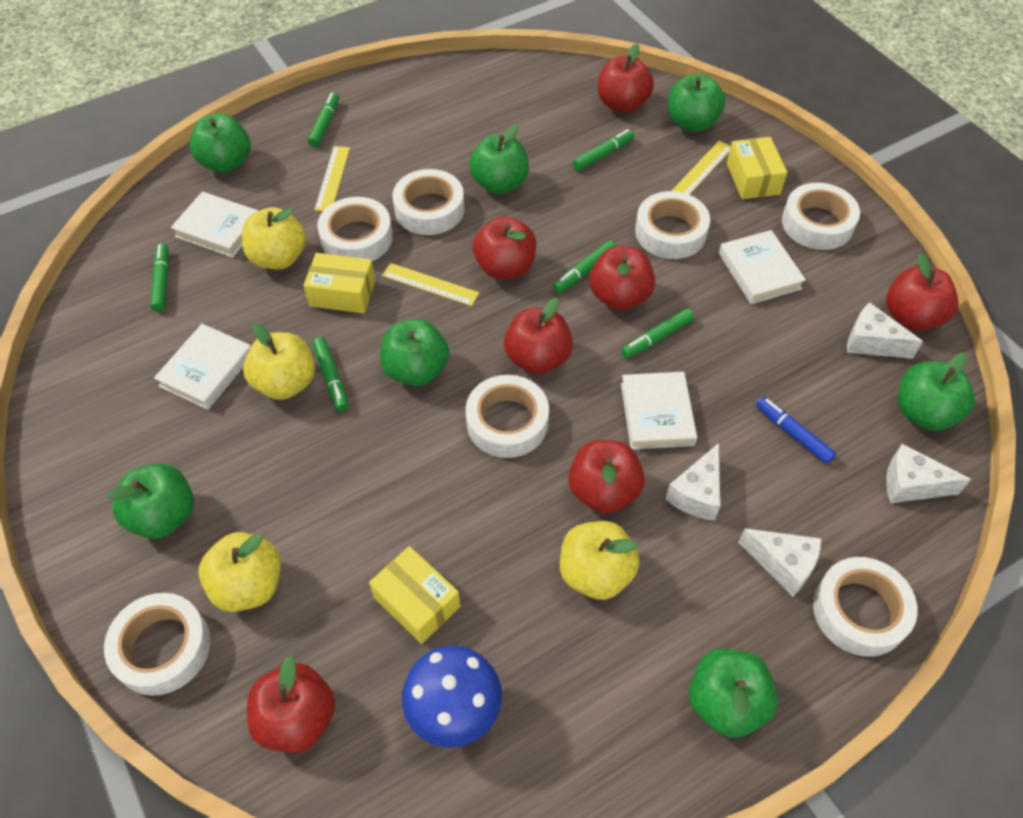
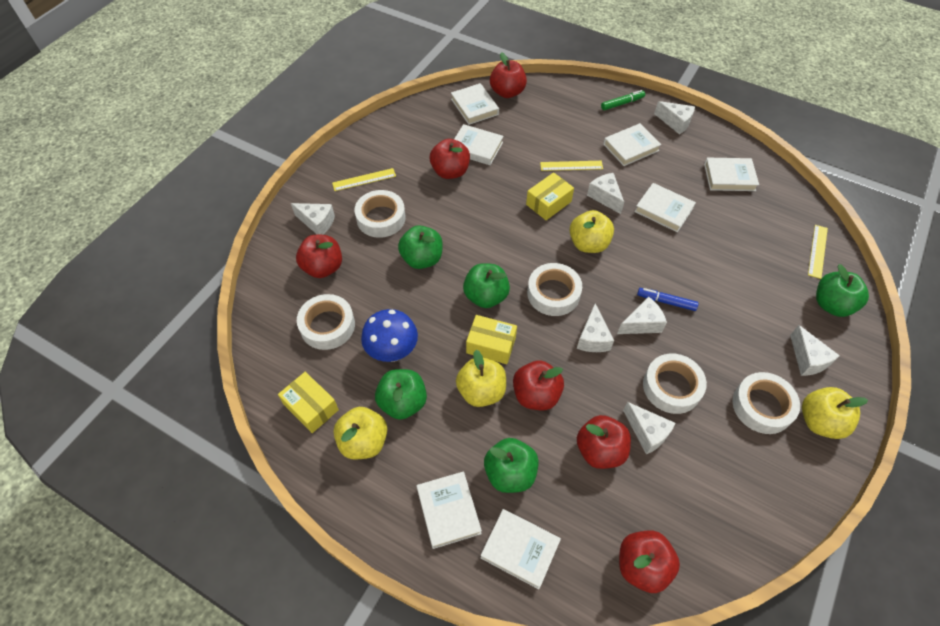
green apple: [106,464,194,539] [190,113,251,173] [380,319,449,386] [469,125,529,194] [668,74,725,132] [689,649,778,737] [898,353,975,431] = 7 -> [375,369,427,420] [398,225,443,269] [463,263,510,308] [484,438,539,493] [816,264,869,317] = 5
green marker: [150,243,169,312] [308,92,339,147] [312,337,349,411] [553,241,616,293] [573,129,634,171] [621,309,694,358] = 6 -> [601,90,645,110] = 1
red apple: [247,656,335,753] [473,217,536,279] [504,298,573,375] [568,440,645,514] [589,246,655,310] [598,44,654,113] [886,252,958,331] = 7 -> [296,235,342,278] [430,139,470,179] [490,52,527,98] [513,360,564,410] [577,415,631,469] [619,530,680,593] = 6
white book: [154,324,251,410] [171,192,259,258] [621,372,697,449] [719,230,806,304] = 4 -> [416,471,482,549] [451,83,499,125] [454,124,503,165] [480,509,561,589] [603,123,661,166] [635,183,696,232] [704,158,759,191] = 7
white cheese: [666,443,721,521] [738,528,821,596] [847,302,923,359] [886,444,971,503] = 4 -> [291,203,335,235] [577,303,614,352] [587,173,624,214] [617,297,667,334] [623,402,676,454] [654,101,695,135] [790,325,840,376] = 7
white tape: [104,593,211,696] [317,197,393,261] [392,169,465,235] [466,375,549,458] [635,191,710,259] [782,183,860,250] [813,557,917,657] = 7 -> [297,294,355,350] [354,190,406,238] [527,263,582,316] [643,353,707,414] [732,372,800,434] = 5

